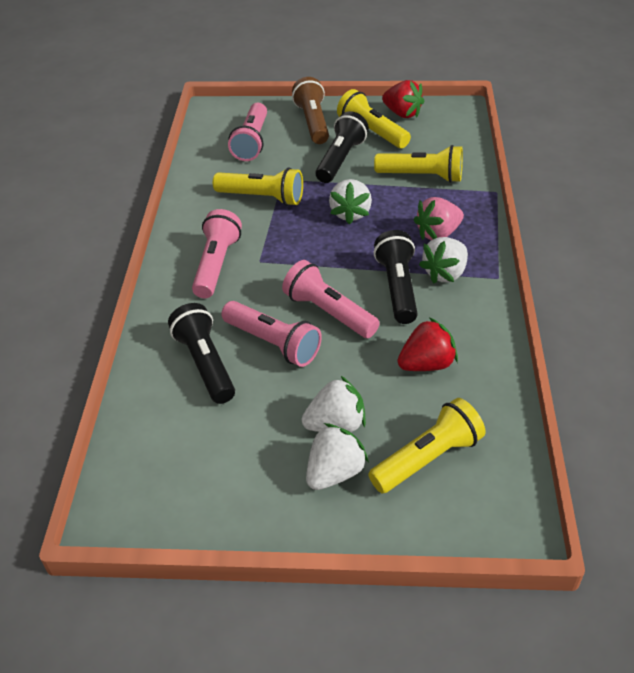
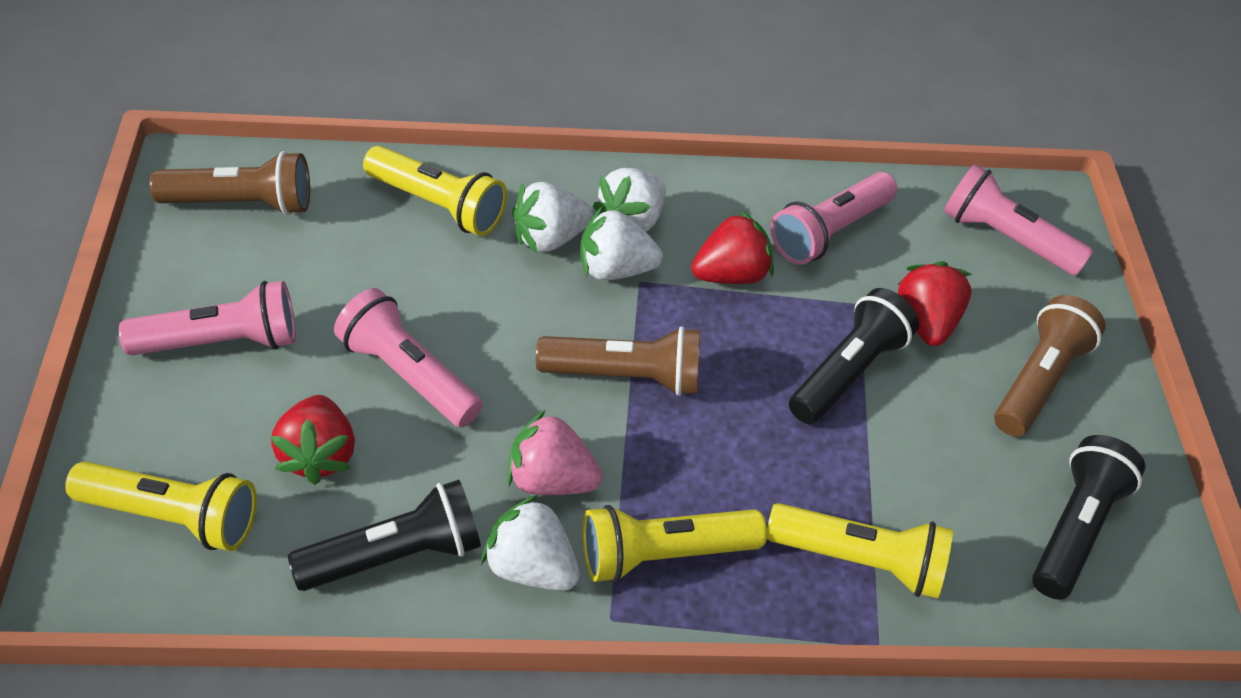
brown flashlight: [292,77,329,144] = 1 -> [149,151,310,215] [536,327,700,396] [994,295,1105,437] = 3
red strawberry: [382,80,425,118] [397,317,458,371] = 2 -> [271,395,355,485] [691,211,774,284] [898,261,972,346] = 3

